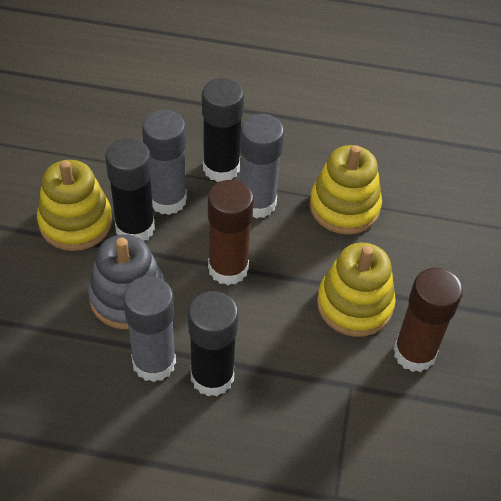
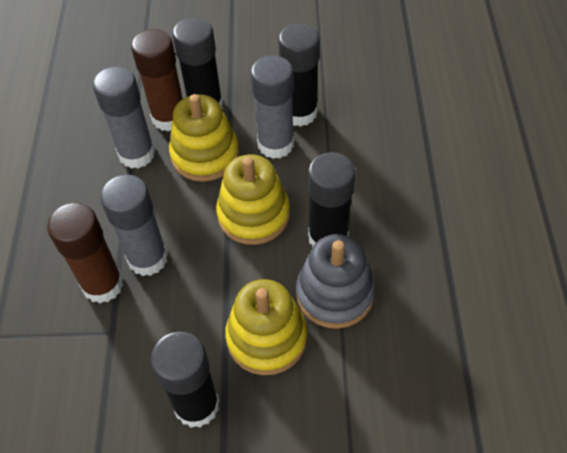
black glue stick: [105,138,155,241] [188,291,238,396] [202,78,244,182] = 3 -> [150,332,220,428] [172,17,223,109] [278,23,320,127] [308,152,355,247] = 4

